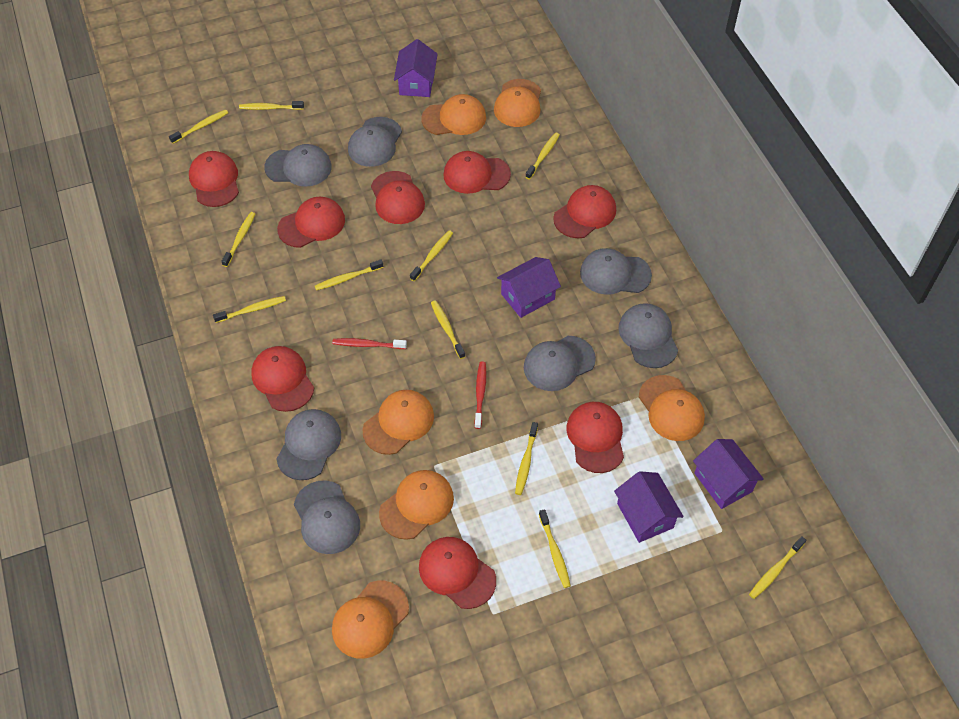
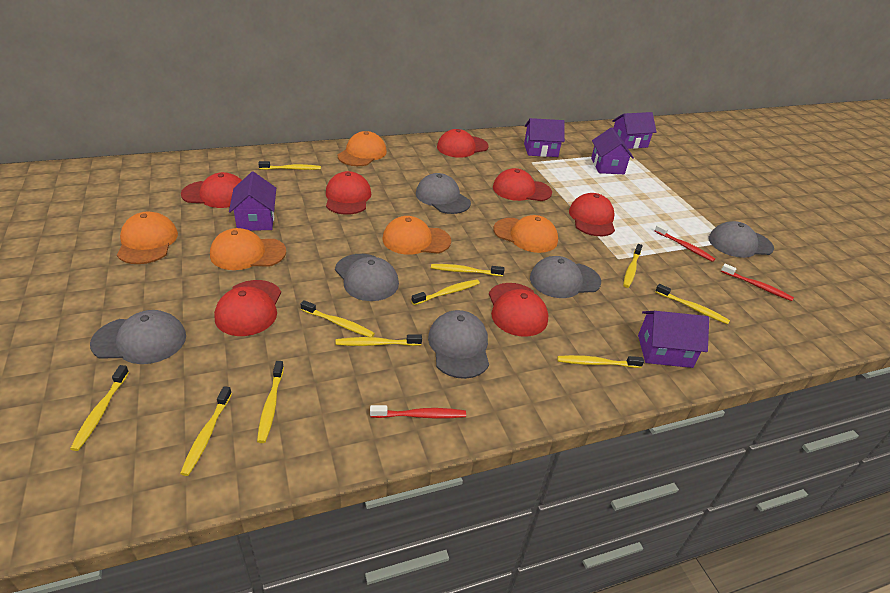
grey cap: [264,144,332,187] [276,409,341,480] [294,480,360,554] [348,117,402,167] [524,336,596,391] [580,248,652,295] [618,303,678,368] = 7 -> [90,310,186,364] [335,254,399,301] [416,173,471,214] [428,310,489,379] [530,256,601,298] [709,221,774,258] = 6
orange cap: [332,581,409,659] [363,390,434,455] [379,470,454,540] [421,94,486,135] [494,79,541,127] [639,375,705,441] = 6 -> [117,212,178,264] [210,228,286,270] [338,131,387,166] [382,216,451,255] [493,215,558,253] = 5
purple house: [394,39,438,97] [497,257,561,318] [614,471,684,543] [693,439,764,509] = 4 -> [229,172,276,231] [524,118,565,157] [591,127,634,174] [612,112,656,149] [638,311,709,368] = 5
red cap: [189,151,239,207] [251,346,314,412] [277,197,345,248] [371,171,425,224] [419,537,496,609] [443,151,511,194] [553,185,616,238] [567,402,624,473] = 8 -> [181,172,242,208] [214,280,281,336] [326,171,371,215] [437,129,489,158] [489,283,548,337] [493,168,552,201] [569,193,615,236] = 7
red toothbrush: [332,338,407,349] [474,362,486,429] = 2 -> [370,405,466,419] [655,224,715,262] [721,264,794,301] = 3

